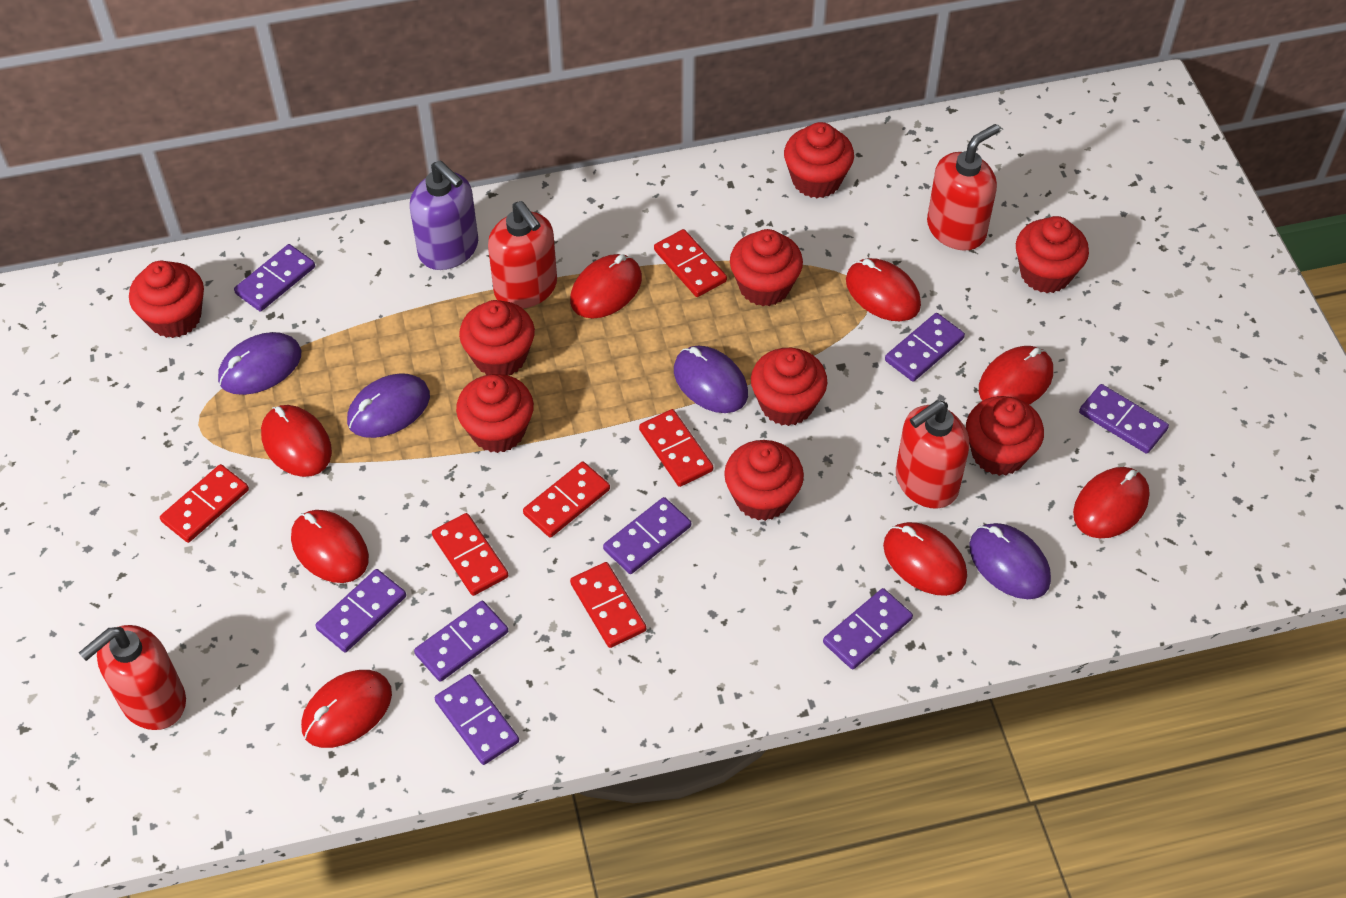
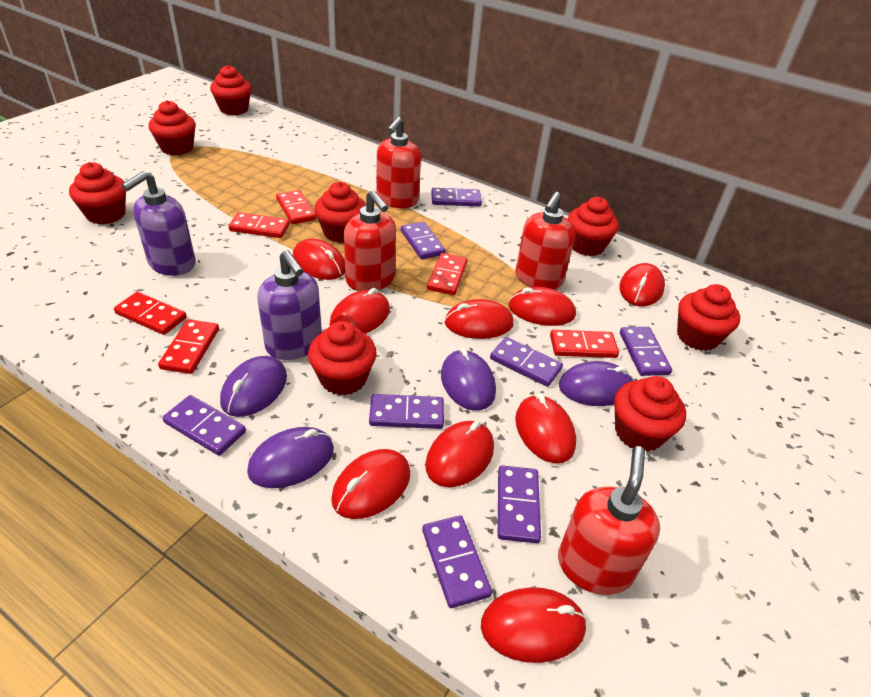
purple soap dispenser: [410,160,478,270] = 1 -> [122,171,196,276] [257,250,322,360] = 2
red cupcake: [129,261,204,338] [456,374,534,453] [459,300,535,375] [724,440,804,521] [730,229,803,306] [751,348,827,426] [784,122,854,198] [966,396,1044,476] [1016,216,1089,293] = 9 -> [69,162,126,224] [149,100,196,155] [210,65,251,115] [308,321,377,395] [314,182,366,243] [568,197,619,256] [614,376,686,452] [677,284,740,351] = 8
red mouse: [261,405,332,477] [291,510,369,583] [301,670,392,748] [570,254,642,318] [846,258,921,321] [883,522,967,596] [979,346,1053,405] [1073,467,1150,538] = 8 -> [293,239,345,280] [329,288,390,334] [331,449,410,519] [425,421,494,487] [445,299,514,339] [481,587,587,663] [509,287,576,326] [515,394,576,463] [619,263,665,306] = 9

